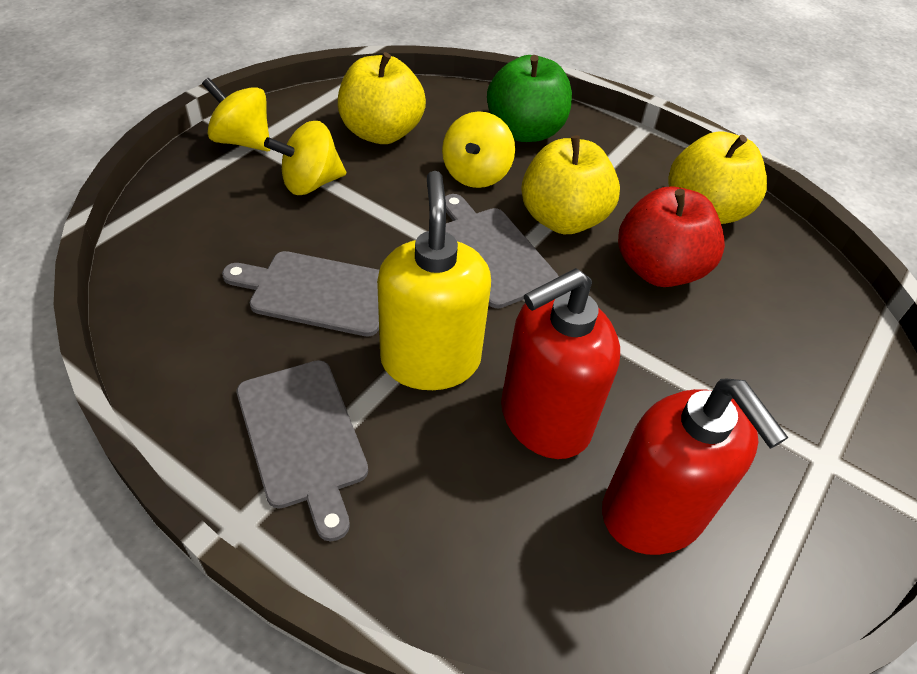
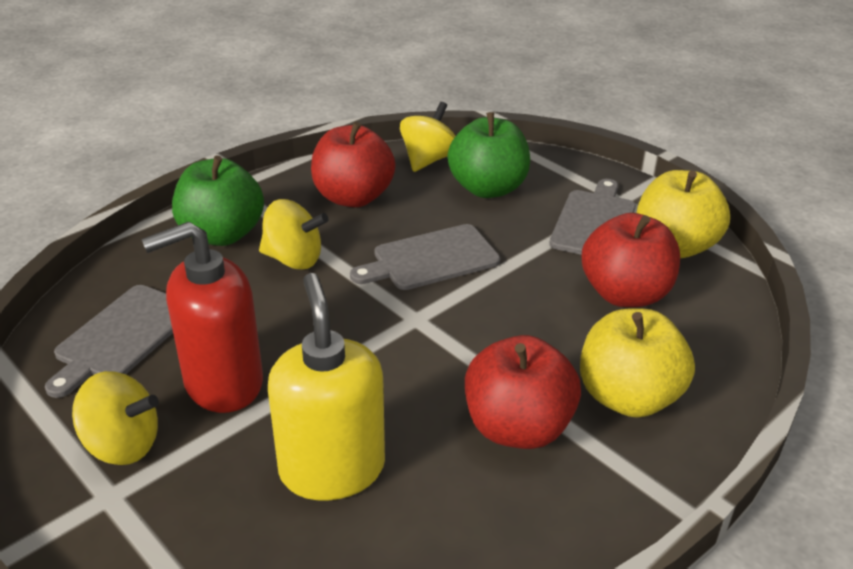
green apple: [487,55,572,142] = 1 -> [172,156,264,246] [447,112,530,198] = 2
red apple: [618,186,725,287] = 1 -> [311,122,396,207] [465,335,581,449] [582,213,680,307] = 3
red soap dispenser: [501,268,620,459] [602,378,788,555] = 2 -> [141,222,263,413] = 1
yellow apple: [338,52,426,144] [521,135,620,234] [668,131,767,224] = 3 -> [580,308,695,418] [637,170,730,258] = 2

